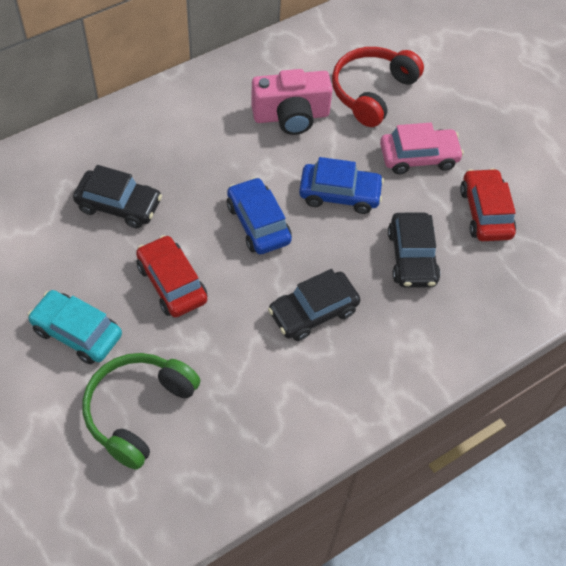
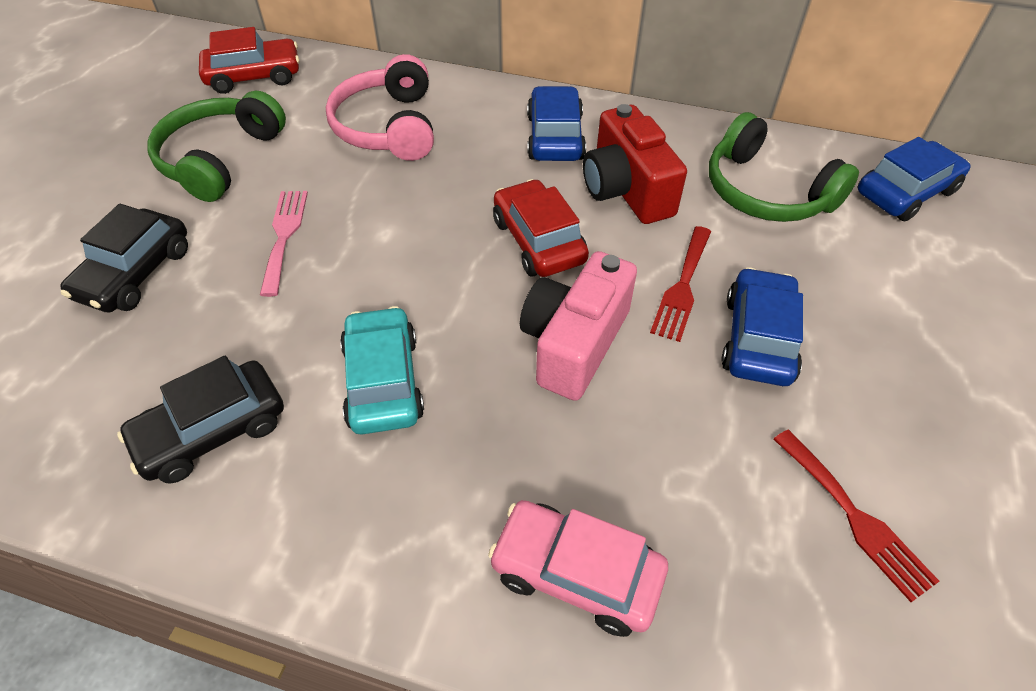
black car: [73,165,162,228] [268,269,361,341] [388,213,441,288] = 3 -> [60,204,188,312] [117,356,284,484] = 2
blue car: [227,177,292,254] [299,157,384,214] = 2 -> [527,86,586,161] [721,267,803,386] [858,137,971,221] = 3
green headphones: [83,353,201,470] = 1 -> [147,91,286,202] [709,112,859,222] = 2
pink fork: none = 0 -> [260,191,308,297] = 1
pink headphones: none = 0 -> [326,54,434,161] = 1
red camera: none = 0 -> [583,104,687,224] = 1
red fork: none = 0 -> [650,226,711,342] [773,430,940,602] = 2
red headphones: [332,47,424,127] = 1 -> none = 0

